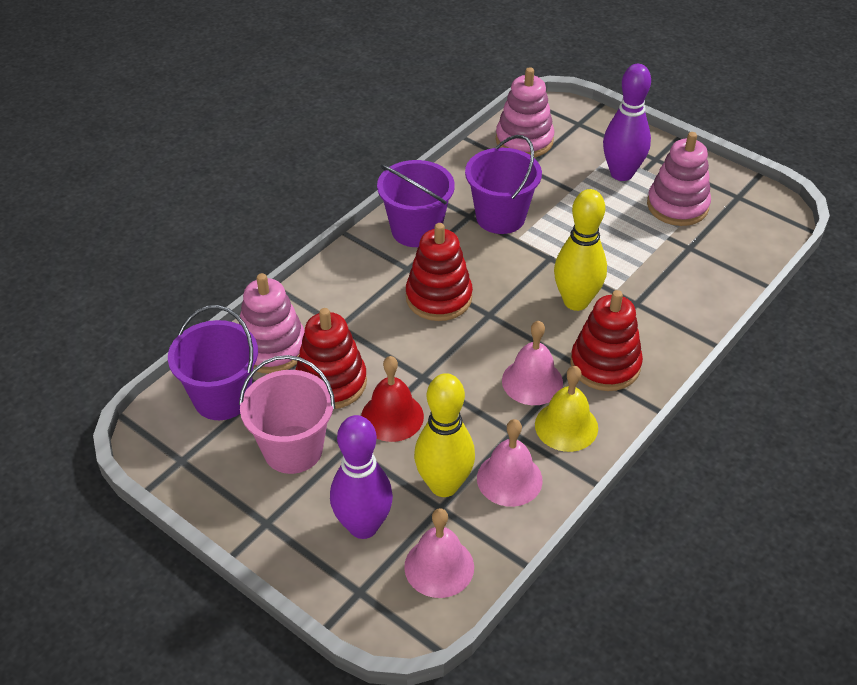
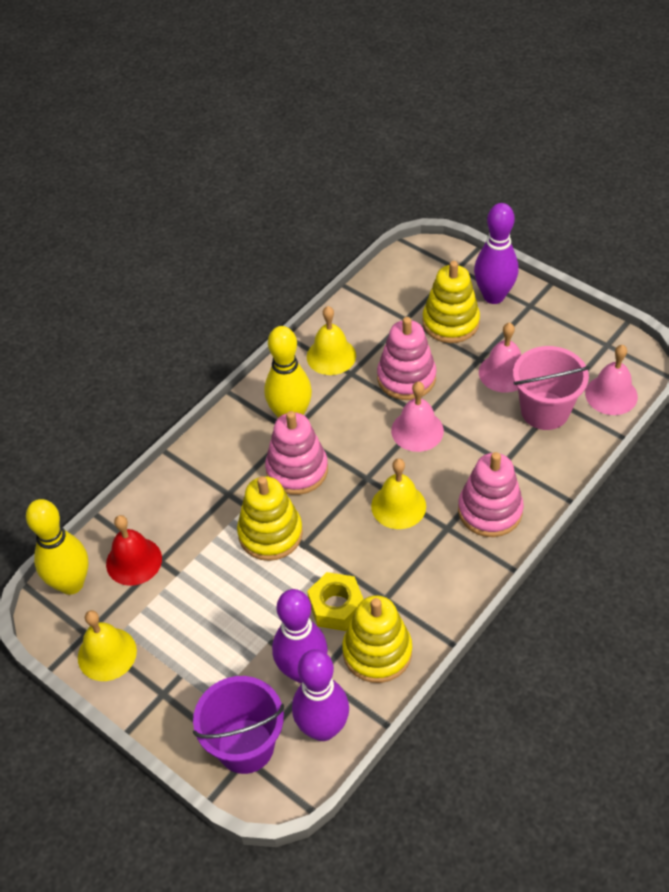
purple bowling pin: [330,415,393,539] [603,64,651,181] = 2 -> [272,589,328,683] [292,649,349,741] [474,203,518,304] = 3
purple bucket: [168,305,258,420] [377,160,455,247] [465,135,542,234] = 3 -> [193,676,284,774] = 1
red stacking toy: [295,308,367,409] [406,223,473,321] [570,290,643,391] = 3 -> none = 0
yellow bell: [535,366,598,452] = 1 -> [78,610,137,681] [307,306,356,375] [371,458,426,529] = 3
yellow nut: none = 0 -> [307,572,363,631] = 1
yellow stacking toy: none = 0 -> [237,476,303,561] [342,595,412,683] [422,261,480,343] = 3

